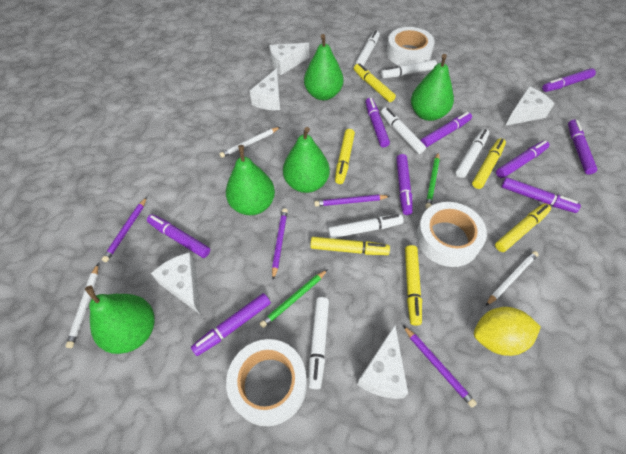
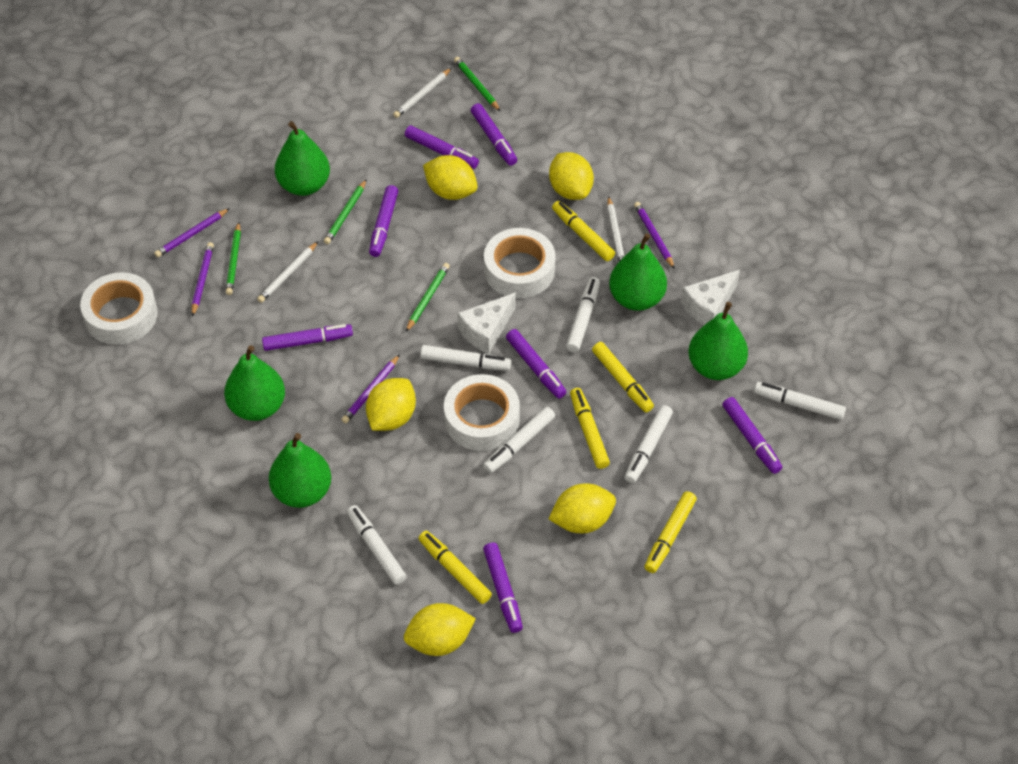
green pencil: [260,269,328,328] [425,152,440,209] = 2 -> [226,222,241,295] [324,179,367,244] [406,263,450,332] [454,57,501,112] = 4
purple marker: [147,214,210,258] [191,293,271,356] [365,98,390,147] [396,154,413,215] [420,112,472,148] [496,140,549,178] [502,177,581,213] [542,68,596,92] [568,120,597,175] = 9 -> [262,324,353,351] [369,185,398,257] [405,125,479,169] [471,103,517,166] [483,542,523,633] [506,329,566,399] [722,397,782,474] = 7
white cheese: [151,253,201,315] [250,68,280,110] [269,43,309,75] [357,325,408,399] [506,86,555,125] = 5 -> [458,293,516,354] [681,270,740,325] = 2
yellow lemon: [474,307,541,356] = 1 -> [366,378,416,431] [404,603,476,656] [423,155,478,200] [549,152,594,200] [549,483,616,533] = 5
yellow marker: [310,237,390,255] [335,129,355,184] [354,63,396,102] [405,245,422,326] [472,138,506,189] [495,203,551,252] = 6 -> [418,531,492,604] [552,201,615,261] [570,388,610,469] [592,342,654,412] [644,491,697,573] = 5

